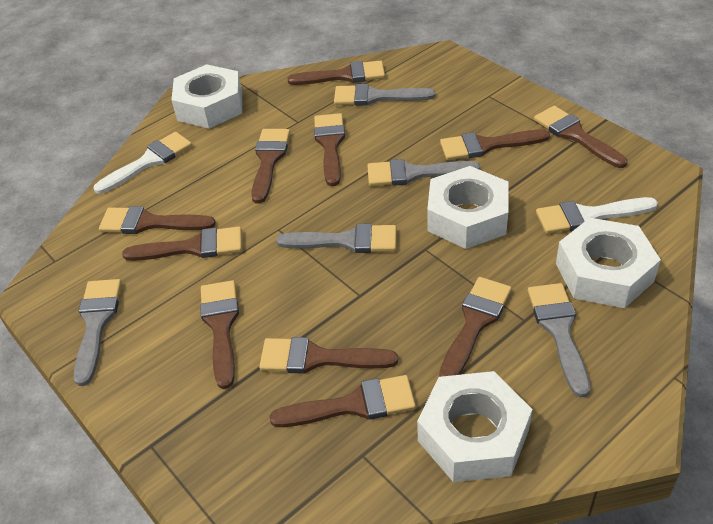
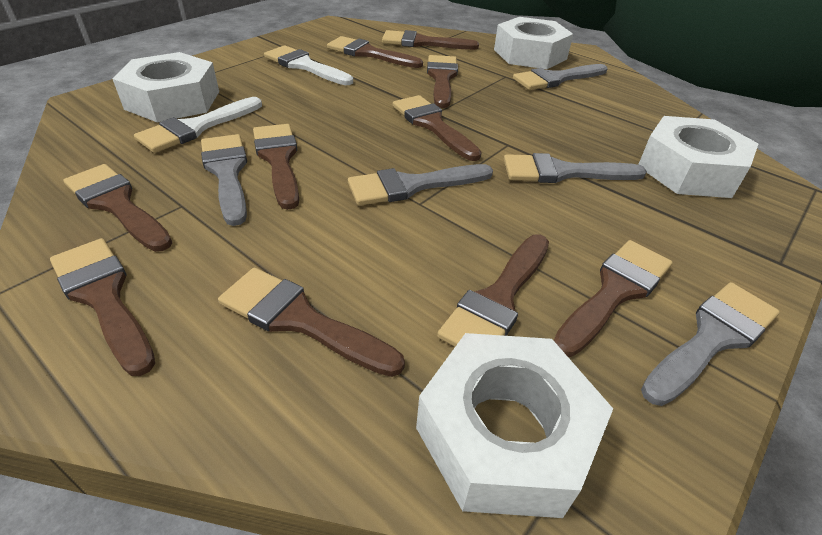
brown brush: [99,206,216,234] [122,226,242,261] [200,280,239,389] [251,129,290,204] [259,337,398,374] [270,375,416,427] [287,61,385,85] [314,113,345,186] [439,277,512,377] [440,129,550,160] [534,106,627,168] = 11 -> [50,238,155,376] [64,164,172,252] [218,268,405,377] [253,124,299,210] [327,36,423,68] [382,30,479,50] [393,95,482,161] [427,55,458,108] [437,234,549,347] [554,240,673,357] = 10

